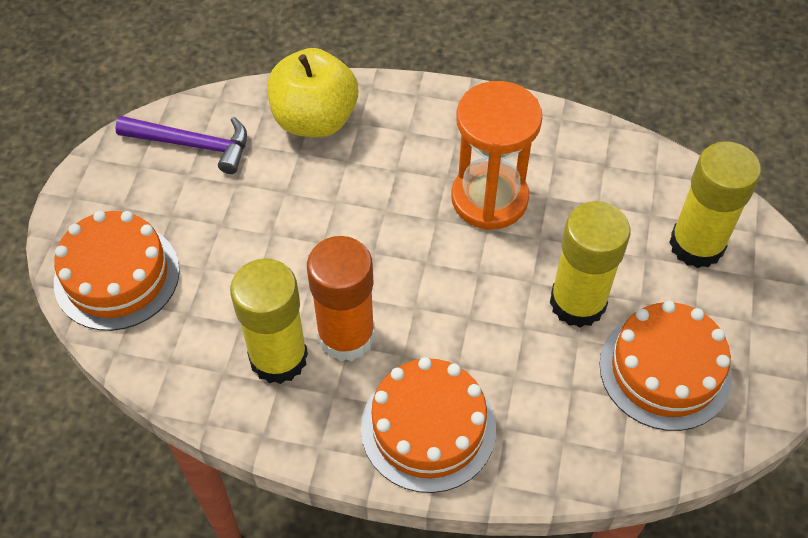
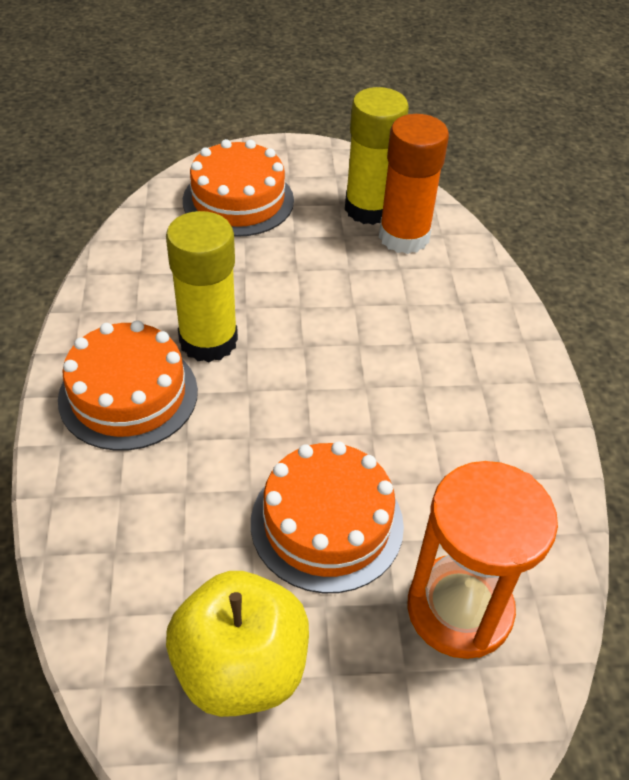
purple hammer: [115,116,247,174] = 1 -> none = 0
yellow glue stick: [230,258,308,384] [550,201,631,328] [669,141,761,268] = 3 -> [166,211,238,362] [345,87,409,225] = 2

